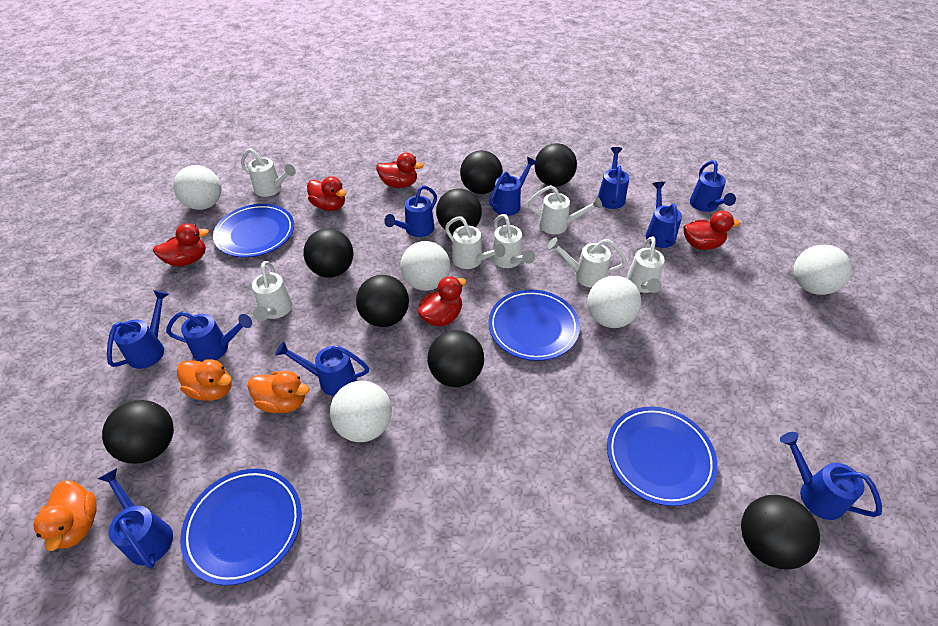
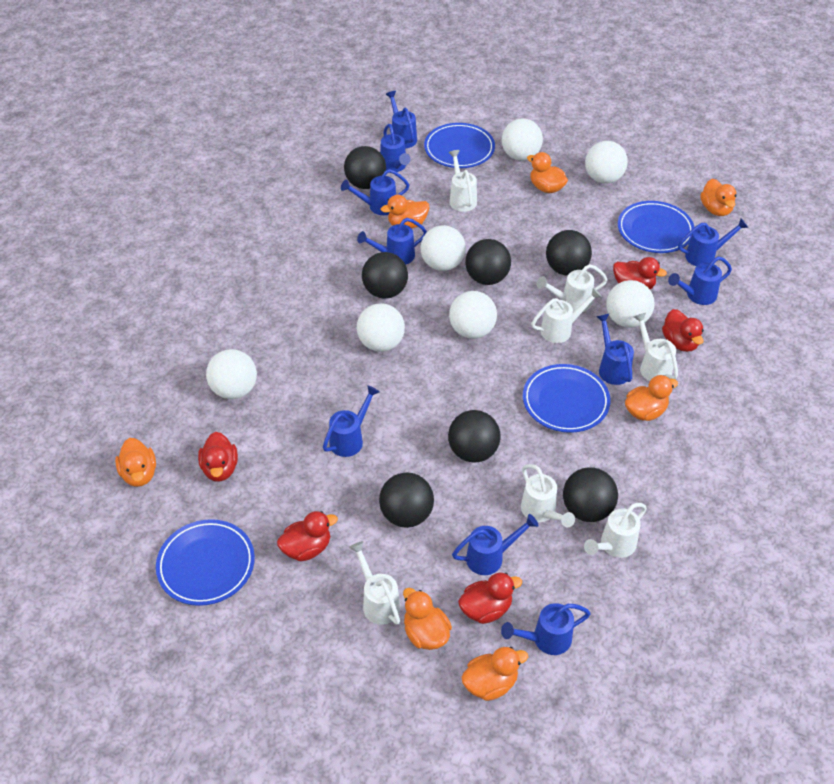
black ball: [102,400,174,464] [304,229,354,278] [356,275,409,327] [427,330,484,387] [436,188,482,234] [460,150,503,194] [535,143,577,187] [741,495,820,570] = 8 -> [344,146,386,189] [362,252,408,299] [379,472,434,528] [448,410,501,463] [465,239,511,285] [546,230,592,276] [563,467,618,522] = 7
orange duck: [34,480,97,551] [177,359,232,401] [247,370,310,413] = 3 -> [115,438,156,487] [381,195,429,228] [403,588,452,650] [461,647,528,701] [527,152,568,193] [625,375,678,421] [700,179,736,216] = 7
white ball: [173,165,221,210] [330,381,392,442] [401,241,450,291] [587,276,642,328] [794,245,852,295] = 5 -> [206,349,257,399] [357,303,405,352] [421,225,466,271] [449,291,497,339] [502,118,543,161] [585,141,628,183] [606,280,654,328] = 7

